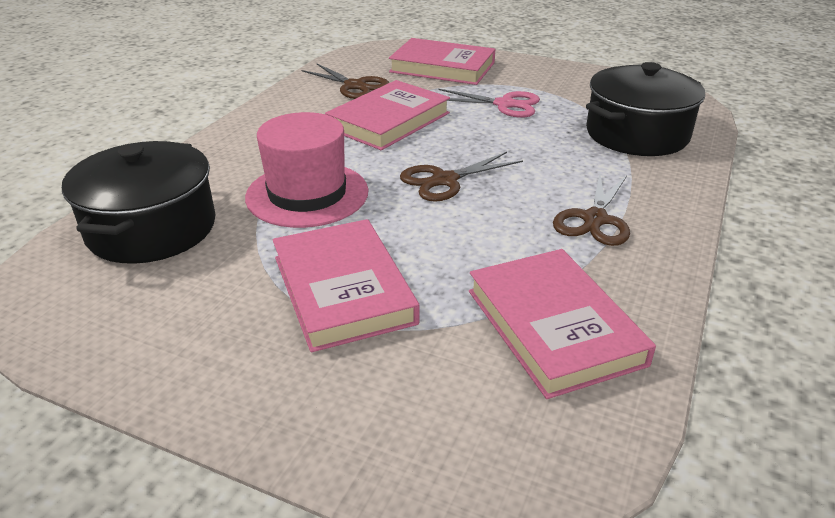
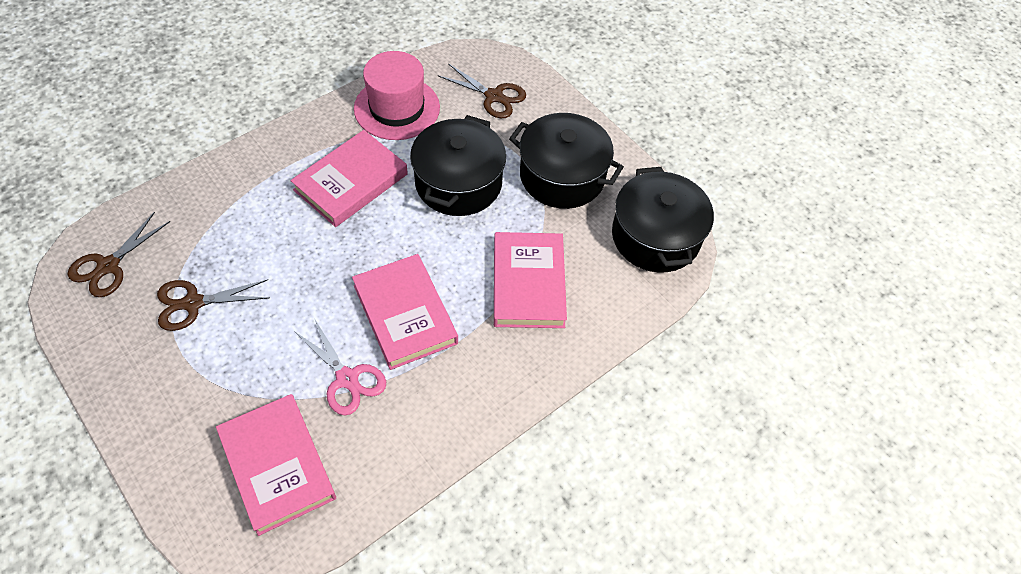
black pot: [62,141,216,264] [586,62,705,156] = 2 -> [410,115,506,216] [509,113,624,209] [612,167,714,273] = 3

